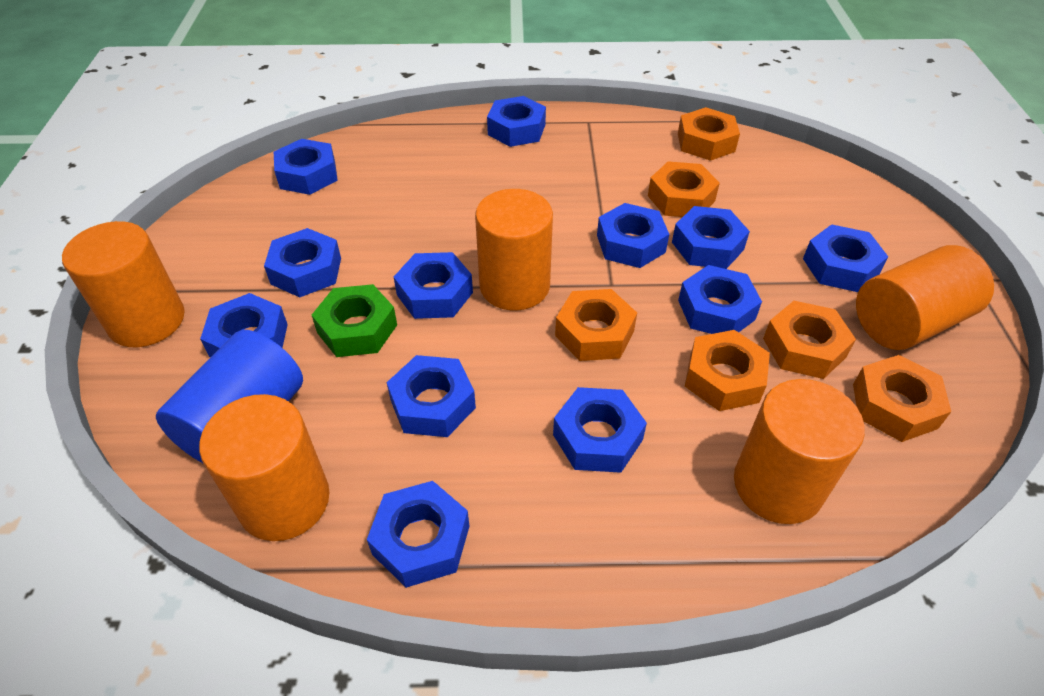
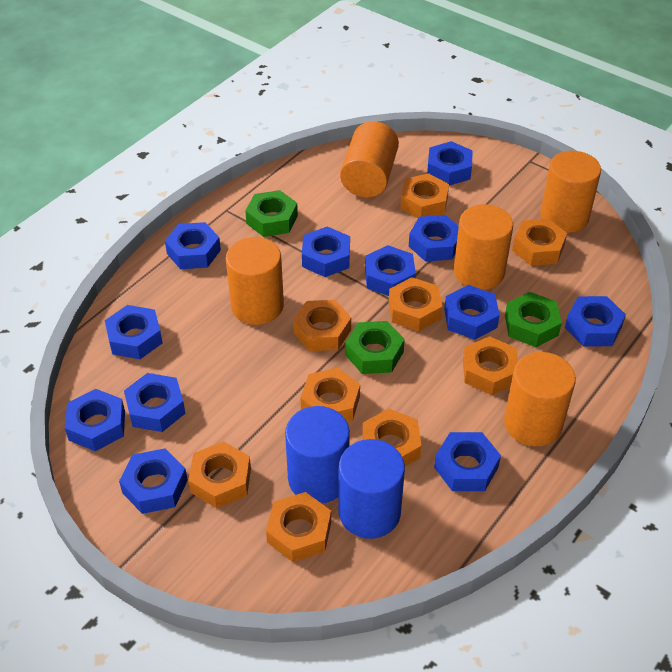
blue cylinder: [156,330,303,463] = 1 -> [285,406,350,503] [338,439,405,539] = 2
green nut: [312,284,397,357] = 1 -> [245,190,298,237] [345,321,405,374] [505,292,562,347] = 3
orange nut: [555,289,637,361] [648,161,720,217] [678,107,740,161] [685,330,770,411] [763,301,856,379] [853,355,951,442] = 6 -> [188,441,251,508] [266,492,331,562] [293,300,351,351] [301,368,360,422] [362,409,422,467] [389,277,443,332] [400,173,449,218] [463,336,518,395] [512,219,567,266] = 9

